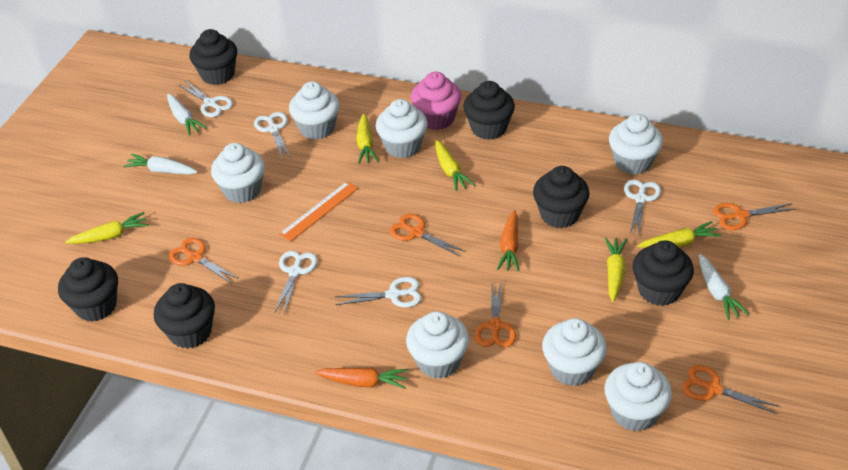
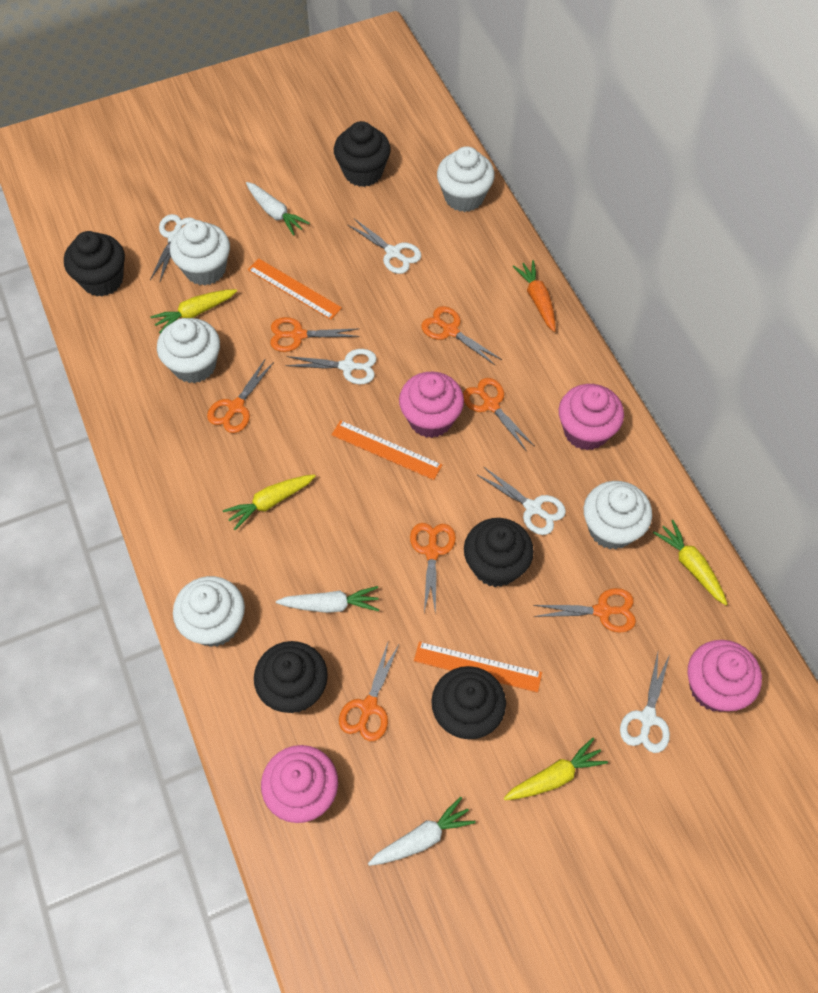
black cupcake: [58,257,118,322] [154,283,215,349] [189,29,237,85] [463,81,515,140] [533,166,590,228] [633,240,694,306] = 6 -> [64,231,125,296] [254,641,328,713] [334,121,391,187] [431,666,506,739] [464,518,534,587] = 5
orange carrot: [315,368,408,389] [497,210,519,271] = 2 -> [512,260,556,332] = 1
orange ruler: [279,181,358,242] = 1 -> [248,259,342,320] [332,420,442,480] [414,641,542,692] = 3
orange scissors: [169,238,239,284] [389,214,465,257] [475,283,516,347] [682,365,779,414] [713,203,796,230] = 5 -> [207,358,274,433] [270,317,359,352] [339,640,400,741] [410,523,456,615] [421,306,502,366] [463,378,534,450] [533,588,636,633] = 7
pink cupcake: [411,72,461,130] = 1 -> [261,745,338,823] [399,371,464,438] [559,384,624,450] [688,640,762,712] = 4
white cupcake: [211,143,265,203] [289,81,340,140] [376,99,428,158] [406,311,469,379] [542,318,607,386] [604,362,672,431] [609,114,663,175] = 7 -> [157,318,220,383] [170,220,230,286] [173,576,245,647] [437,146,495,212] [584,481,652,549] = 5
yellow carrot: [65,212,149,244] [356,113,378,164] [435,140,475,191] [605,237,627,302] [638,221,721,248] = 5 -> [150,289,237,334] [223,474,316,530] [504,738,608,800] [653,520,727,605] = 4

